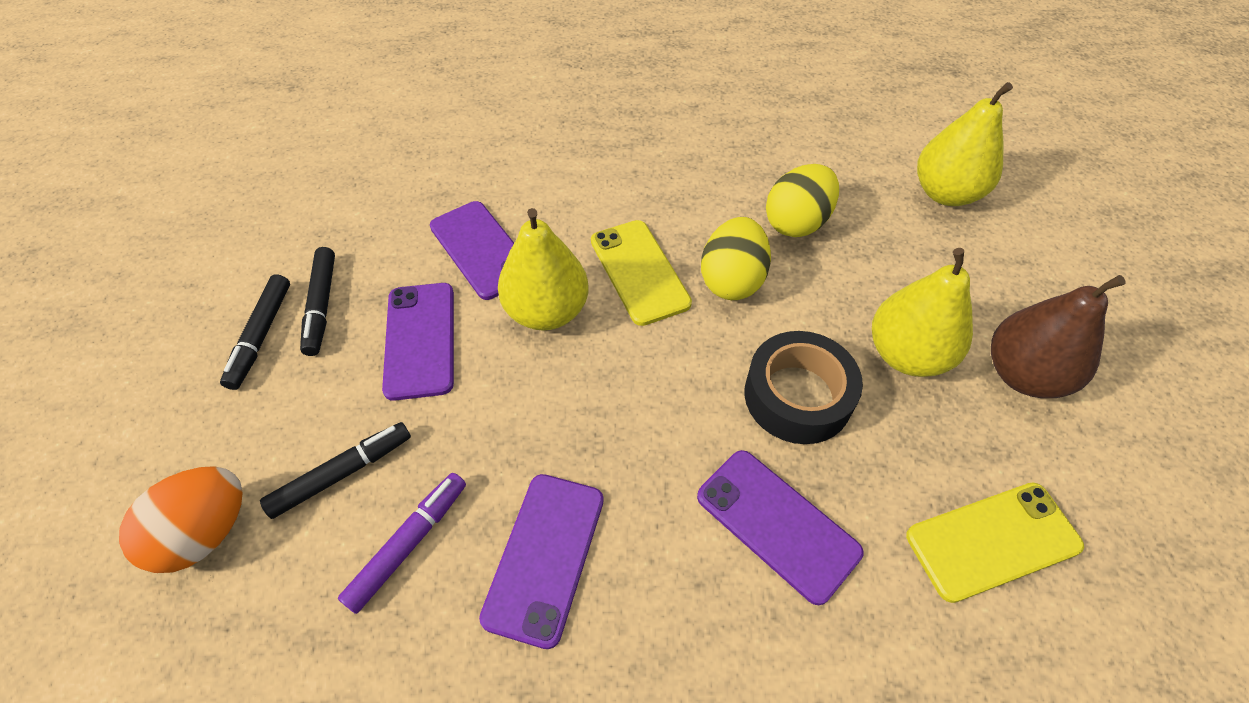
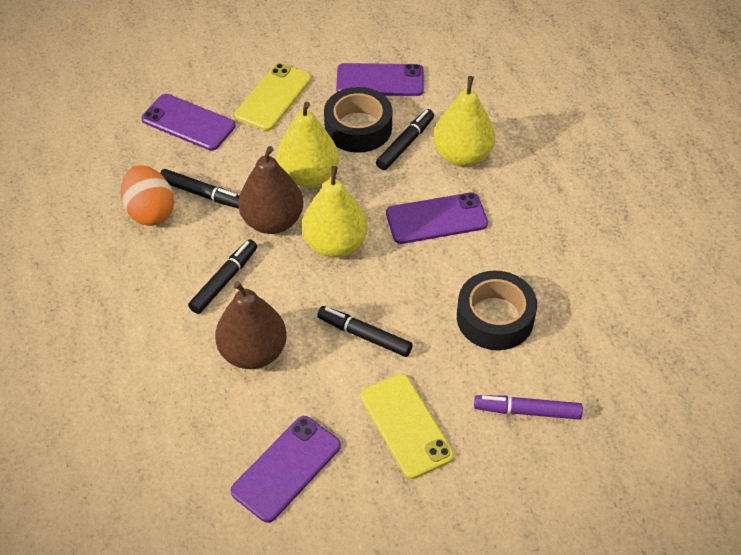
black marker: [220,274,290,390] [260,422,411,519] [300,247,335,356] = 3 -> [160,169,239,209] [188,239,257,314] [317,306,413,357] [376,109,434,170] = 4
black tape: [744,331,863,444] = 1 -> [324,87,392,153] [457,271,537,350] = 2
brown pear: [991,275,1125,398] = 1 -> [215,281,287,369] [238,146,303,234] = 2
yellow egg: [701,217,771,300] [766,164,839,237] = 2 -> none = 0

